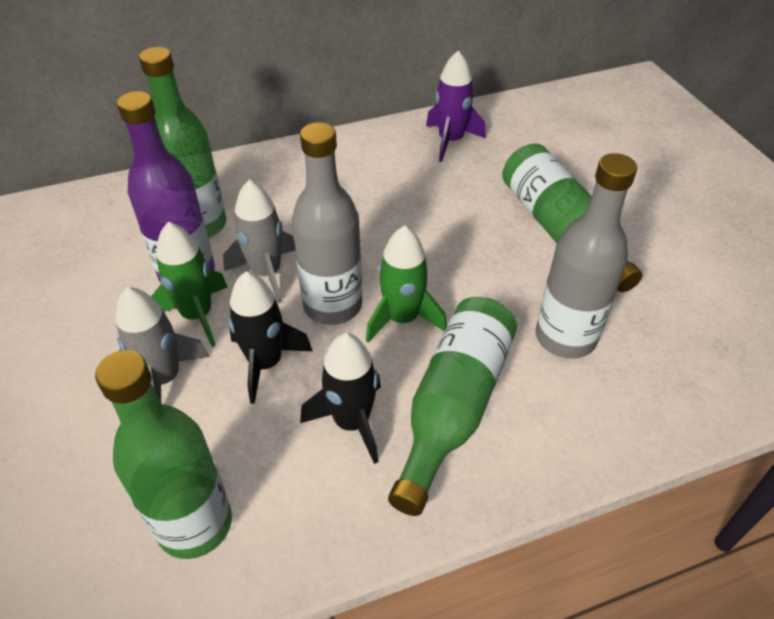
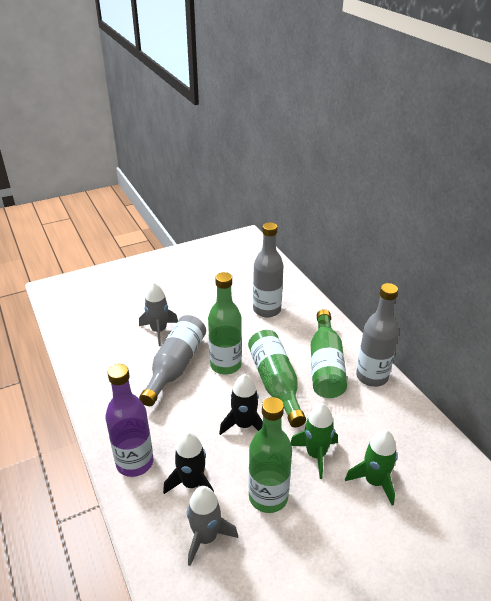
grey bottle: [292,122,362,325] [536,153,637,359] = 2 -> [139,315,206,406] [253,222,284,318] [356,283,399,387] = 3
purple rocket: [426,50,486,162] = 1 -> none = 0

